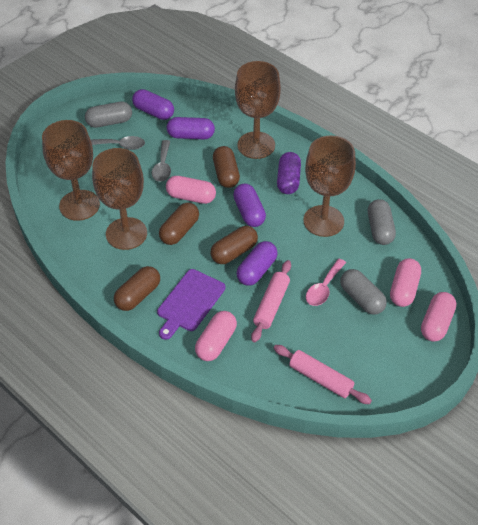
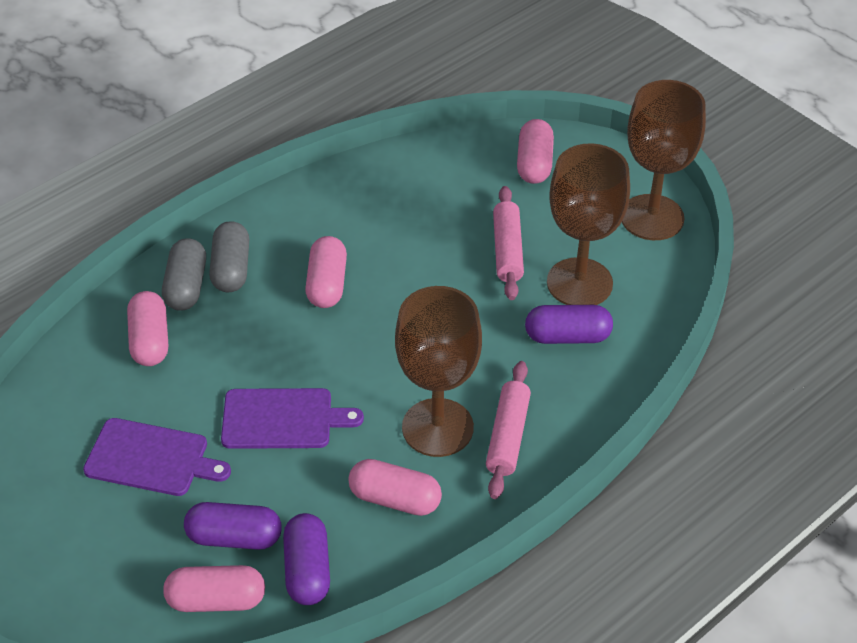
brown capsule: [114,266,160,311] [159,203,199,245] [210,226,258,264] [213,146,240,188] = 4 -> none = 0
brown goblet: [42,120,100,221] [92,148,147,250] [235,61,281,159] [303,135,356,237] = 4 -> [395,286,482,457] [547,143,630,305] [622,80,706,240] = 3
grey capsule: [85,102,132,128] [340,269,387,315] [368,199,396,245] = 3 -> [162,238,206,311] [209,221,249,293] = 2
grey spoon: [91,136,145,150] [152,140,171,182] = 2 -> none = 0
pink capsule: [166,176,216,204] [195,311,237,361] [390,258,421,307] [421,292,456,342] = 4 -> [127,291,168,366] [163,565,265,612] [305,236,347,308] [348,459,442,516] [517,119,554,184] = 5
pink spoon: [306,259,346,306] = 1 -> none = 0
purple capsule: [132,89,174,120] [167,117,215,139] [233,184,266,227] [237,241,278,286] [277,152,301,194] = 5 -> [184,502,282,550] [283,513,330,605] [525,305,613,344] = 3
purple cutting board: [157,269,226,340] = 1 -> [83,418,231,496] [221,388,364,449] = 2

